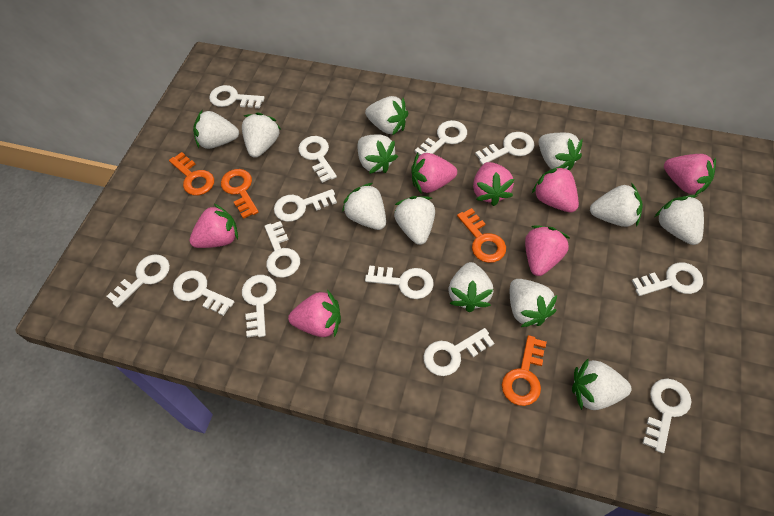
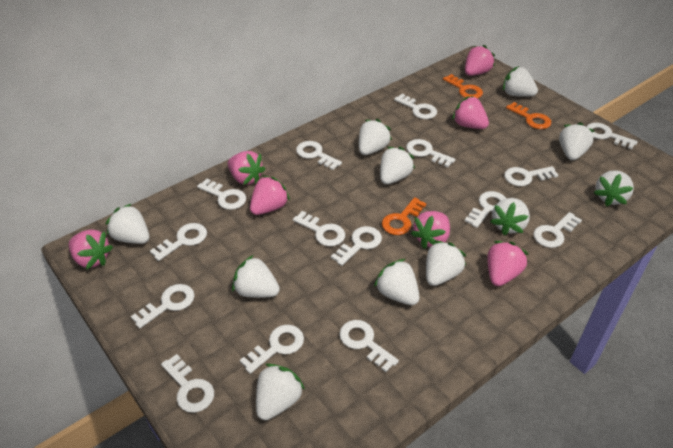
orange key: [169,152,214,195] [221,169,258,219] [457,208,506,263] [502,335,547,406] = 4 -> [382,197,427,235] [443,74,483,99] [506,102,551,129] = 3
white key: [107,254,170,308] [173,270,234,316] [209,85,265,108] [242,275,276,337] [265,221,300,278] [274,189,337,222] [298,136,337,183] [365,265,434,299] [415,120,467,155] [423,328,494,376] [475,132,534,165] [632,262,703,296] [642,378,692,453] = 13 -> [131,284,195,328] [150,223,207,261] [161,354,214,413] [197,178,246,210] [240,325,304,374] [293,211,345,246] [296,141,342,170] [331,226,382,266] [339,320,399,372] [394,94,437,119] [406,139,455,167] [464,191,506,228] [504,166,558,186] [533,212,582,248] [586,123,638,149] = 15
white strawberry: [193,110,239,149] [242,112,281,158] [342,183,386,230] [357,134,398,174] [365,96,408,135] [394,196,435,245] [449,262,494,312] [510,279,557,327] [539,133,583,171] [572,358,632,410] [590,184,643,227] [655,195,704,245] = 12 -> [106,204,150,244] [232,255,280,298] [256,363,305,420] [359,119,392,155] [374,259,419,305] [380,147,415,184] [426,241,466,286] [490,198,530,235] [503,66,538,97] [559,122,594,160] [594,170,634,206] = 11

